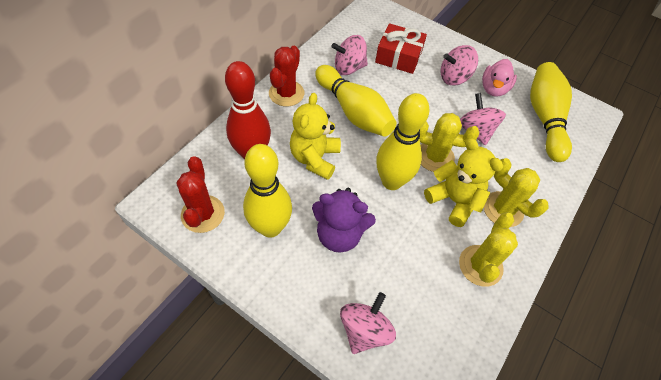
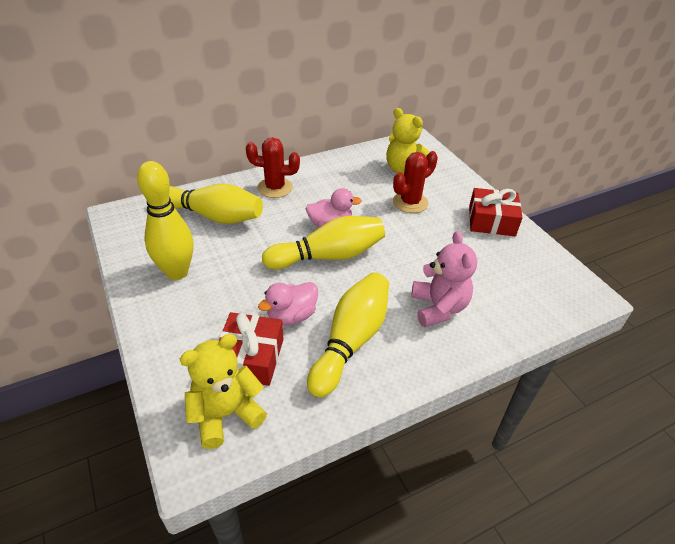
pink duck: [482,59,517,97] = 1 -> [258,282,318,325] [305,188,362,228] = 2
pink spinning top: [332,35,368,75] [340,292,396,354] [440,45,478,86] [460,93,506,145] = 4 -> none = 0
pink teddy bear: none = 0 -> [411,231,477,327] = 1
purple teddy bear: [312,188,376,253] = 1 -> none = 0
red bowling pin: [225,61,271,160] = 1 -> none = 0
red gift: [375,23,427,74] = 1 -> [219,312,284,386] [469,188,523,236] = 2
yellow cactus: [419,113,479,172] [459,212,518,287] [484,158,549,227] = 3 -> none = 0

